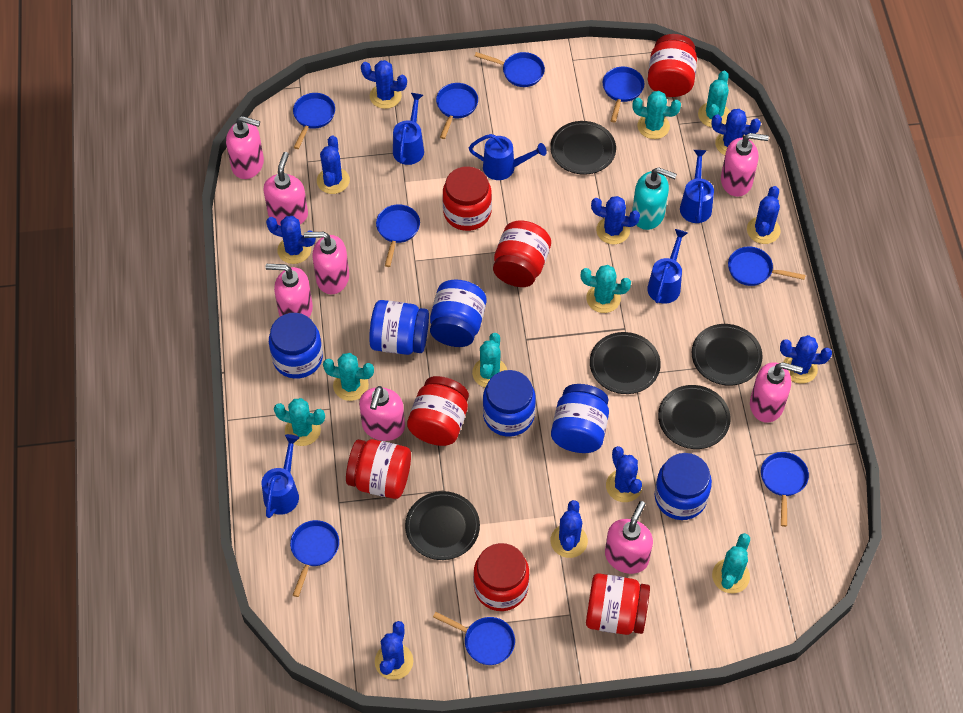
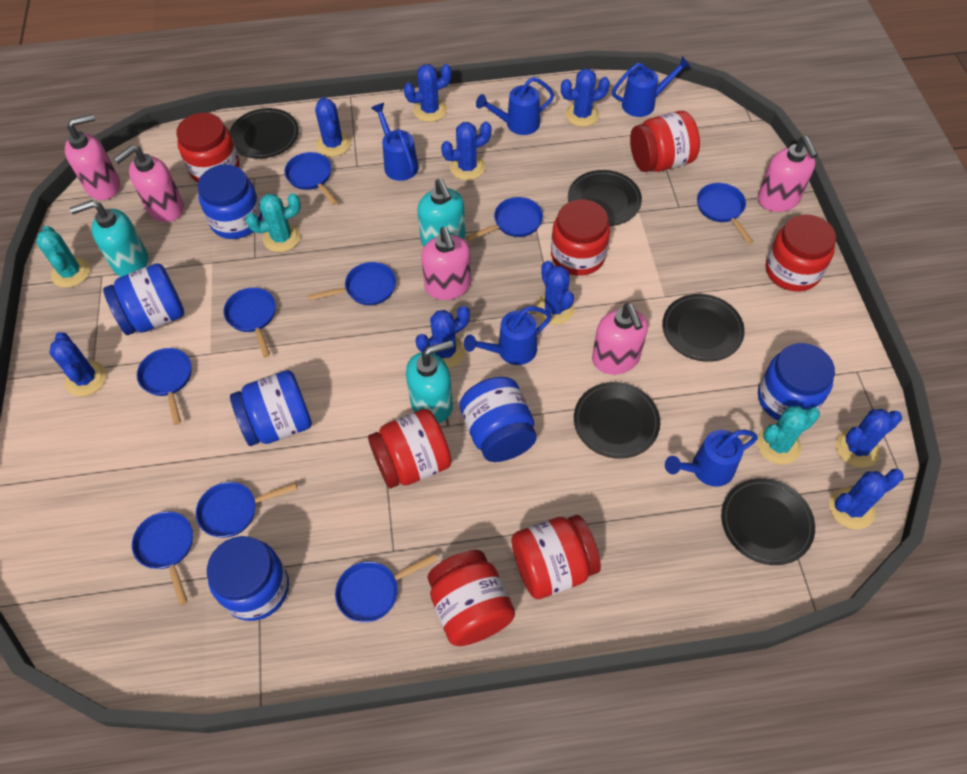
blue cactus: [266,216,316,264] [317,136,350,194] [361,60,407,109] [375,621,413,680] [551,500,588,558] [591,196,640,244] [606,446,643,502] [711,109,761,155] [747,186,781,244] [780,335,832,384] = 10 -> [49,332,106,396] [315,97,351,157] [404,64,452,122] [416,306,470,368] [441,122,491,180] [535,261,575,325] [561,69,610,127] [829,469,904,529] [836,409,902,468] = 9
pink soap dispenser: [226,116,264,179] [263,152,308,226] [265,264,313,317] [304,232,349,294] [359,386,405,441] [605,501,653,574] [721,133,769,197] [750,362,803,423] = 8 -> [65,114,120,200] [113,145,184,222] [421,227,471,300] [592,303,648,375] [758,136,818,212] = 5
turquoise cactus: [274,398,325,446] [323,353,374,401] [472,333,507,388] [581,265,631,313] [632,91,681,139] [698,71,730,127] [712,533,750,593] = 7 -> [36,226,90,288] [246,193,301,252] [757,406,820,465] = 3
turquoise soap dispenser: [632,167,677,230] = 1 -> [70,200,148,277] [406,340,454,423] [417,179,465,246] = 3

